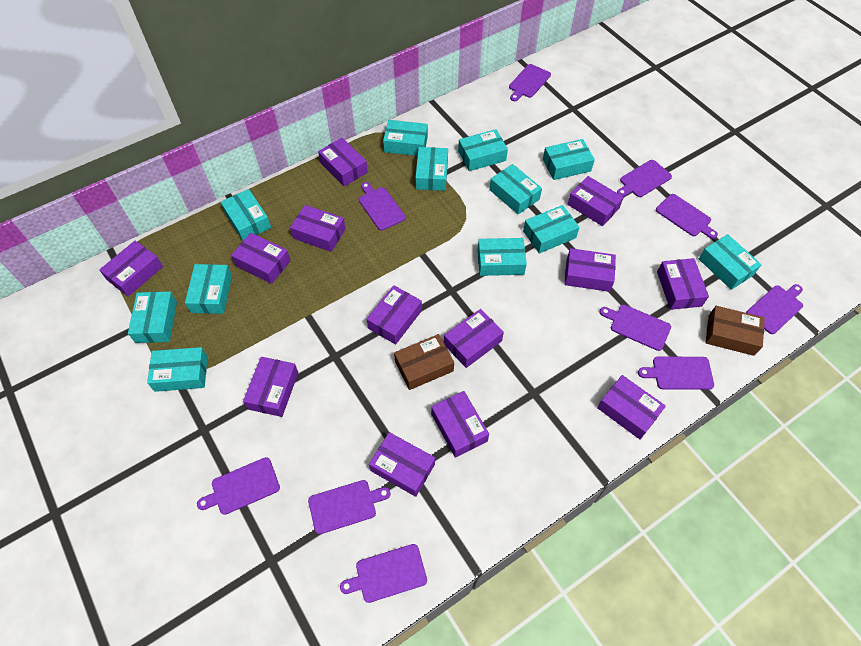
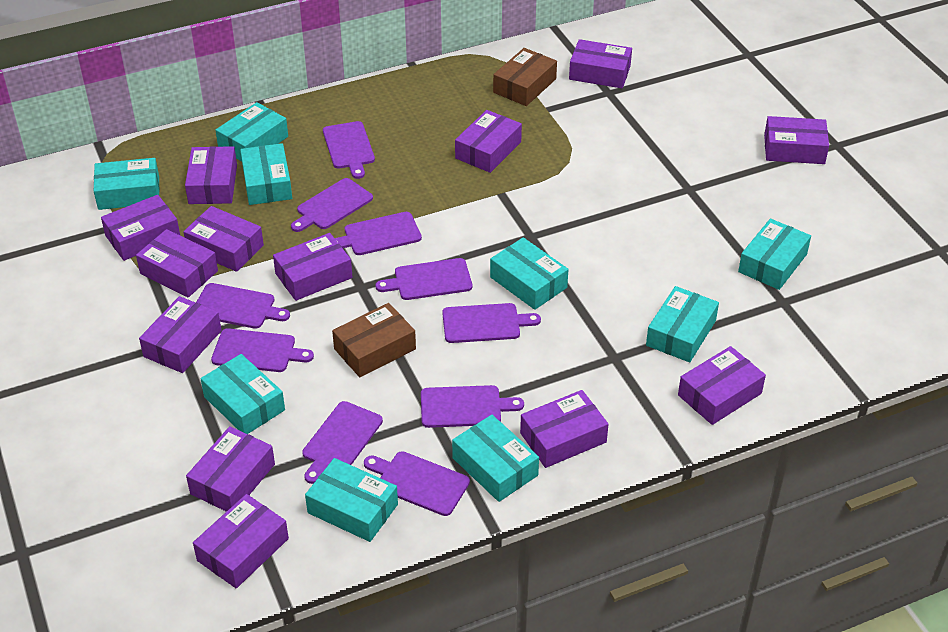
turquoise box: [128,291,177,343] [147,347,208,392] [185,264,232,314] [221,189,271,241] [383,120,428,156] [415,147,448,191] [458,129,508,171] [478,238,527,276] [489,164,542,215] [523,205,580,254] [543,139,595,180] [699,234,762,290] = 12 -> [94,158,160,210] [201,354,285,434] [215,102,288,161] [240,143,292,205] [305,458,398,542] [452,415,539,502] [490,237,568,310] [646,286,719,362] [738,218,811,290] = 9

